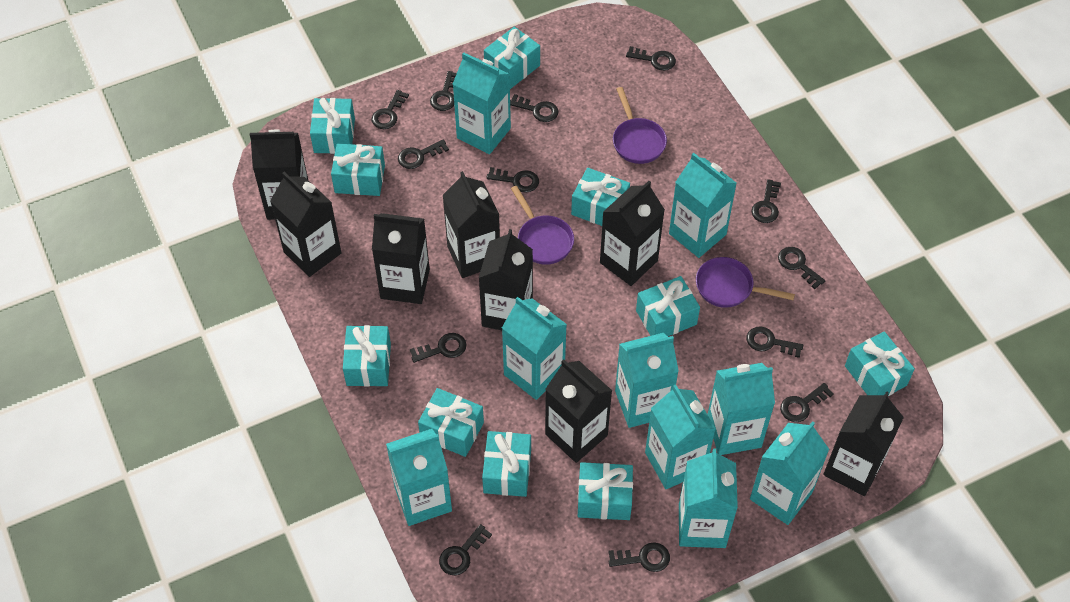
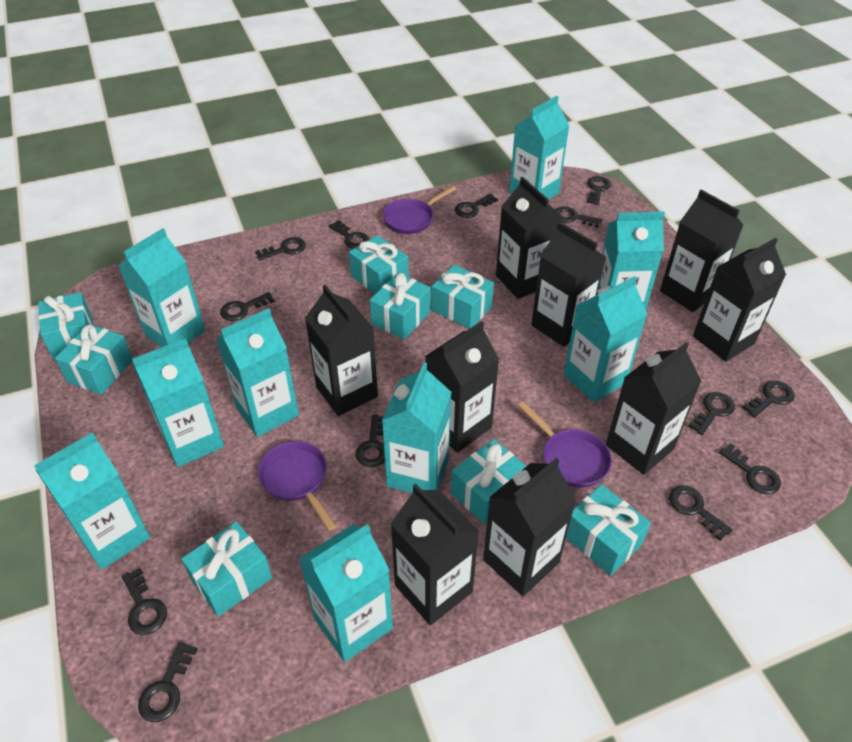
black carton: [250,130,308,220] [270,172,341,277] [372,213,430,304] [443,171,500,278] [479,229,533,330] [545,359,612,463] [600,181,665,286] [823,391,904,496] = 8 -> [305,285,378,416] [391,484,479,625] [425,321,499,453] [483,458,576,596] [496,177,562,299] [531,222,606,347] [606,342,701,475] [660,190,743,312] [693,238,786,362] = 9
turquoise gift: [310,98,355,154] [331,144,385,196] [343,325,391,387] [418,388,484,457] [482,431,531,497] [484,27,540,89] [571,168,630,226] [578,462,633,520] [636,276,700,336] [845,331,915,396] = 10 -> [38,292,93,359] [55,324,133,395] [181,522,272,617] [349,235,409,294] [370,273,431,340] [431,265,494,329] [451,439,526,524] [566,484,651,576] = 8

